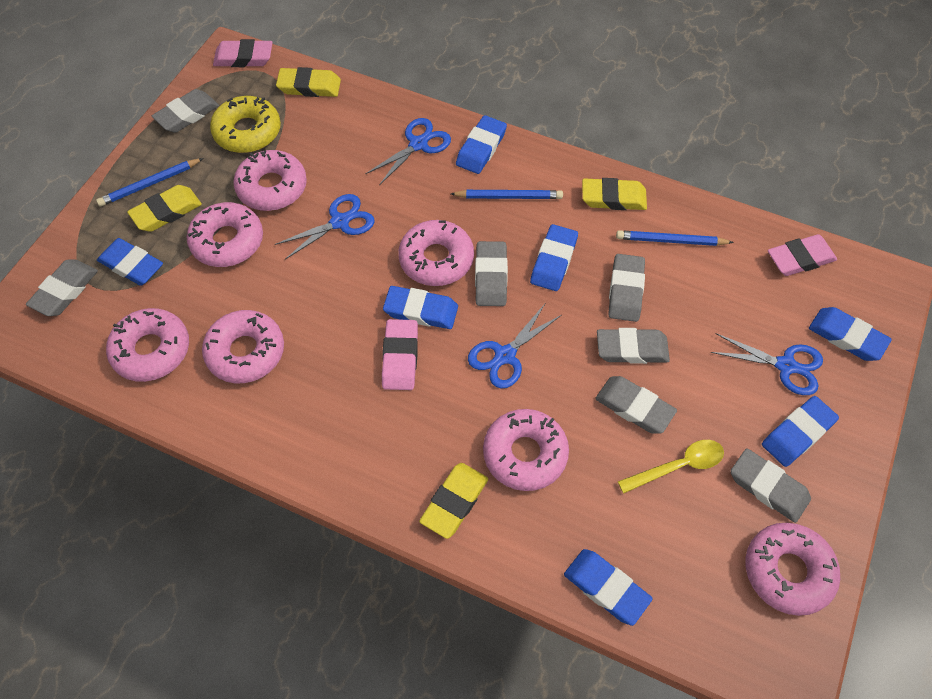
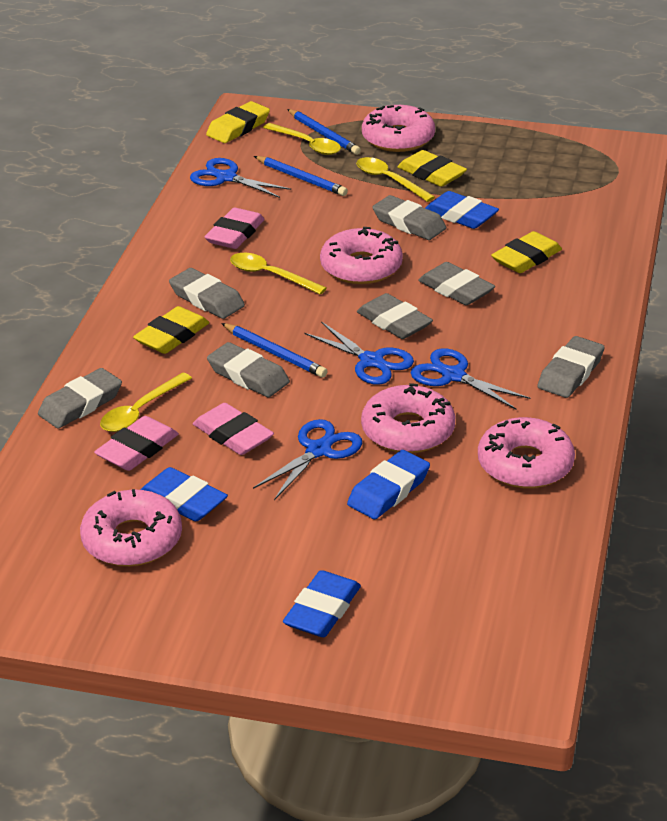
blue eraser: [97,238,163,286] [383,286,458,329] [456,115,507,174] [530,224,578,291] [564,549,653,626] [762,396,839,467] [809,307,892,361] = 7 -> [140,467,228,521] [283,570,361,637] [347,450,430,519] [425,191,499,229] = 4
pink donut: [106,308,189,382] [187,202,263,267] [202,310,284,383] [233,150,307,211] [398,220,474,286] [483,409,569,491] [745,523,840,616] = 7 -> [80,489,182,566] [320,227,403,284] [361,383,455,453] [362,105,435,152] [478,417,575,488] = 5
yellow donut: [210,96,281,153] = 1 -> none = 0
yellow spoon: [618,440,724,494] = 1 -> [100,372,192,432] [230,253,327,295] [263,123,341,155] [356,157,435,202] = 4

